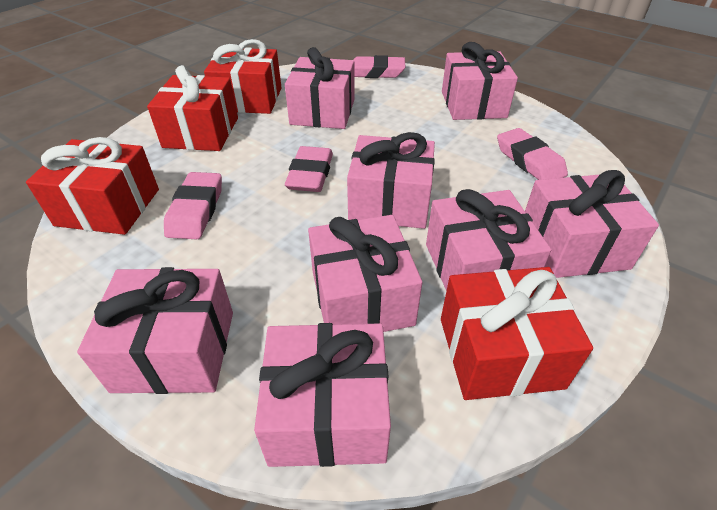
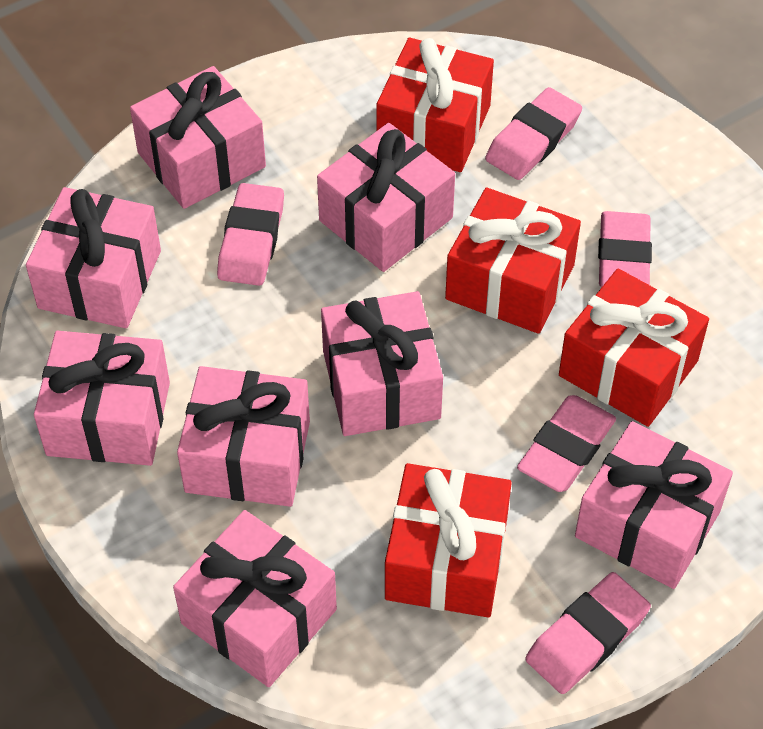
pink eraser: [164,172,222,239] [285,146,333,192] [353,55,405,78] [497,128,568,180] = 4 -> [217,183,284,286] [485,87,582,180] [517,395,616,492] [525,572,651,694] [598,211,652,287] = 5

